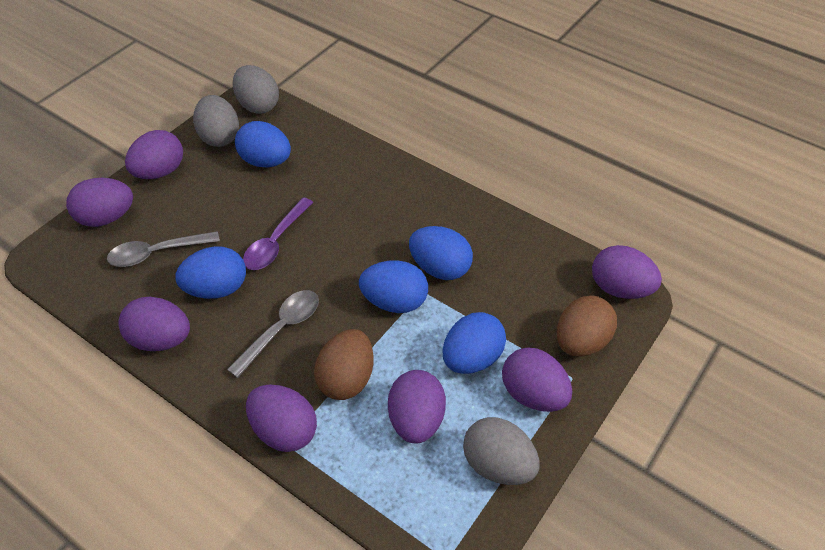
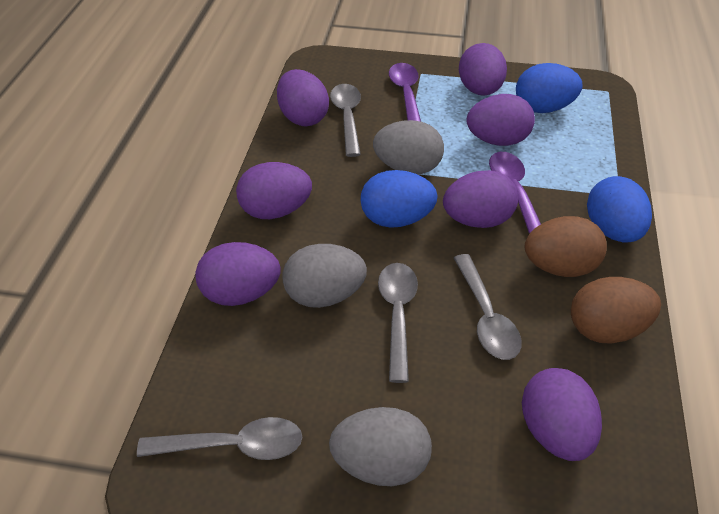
blue egg: [175,246,246,299] [235,121,291,167] [359,260,428,313] [409,226,473,280] [442,312,506,374] = 5 -> [361,170,438,228] [516,63,582,113] [587,176,652,242] = 3
grey spoon: [107,231,220,267] [227,290,319,378] = 2 -> [137,417,302,460] [330,84,361,157] [378,263,418,383] [454,254,522,360] = 4
purple spoon: [243,197,313,270] = 1 -> [389,63,421,121] [489,152,541,234] = 2

